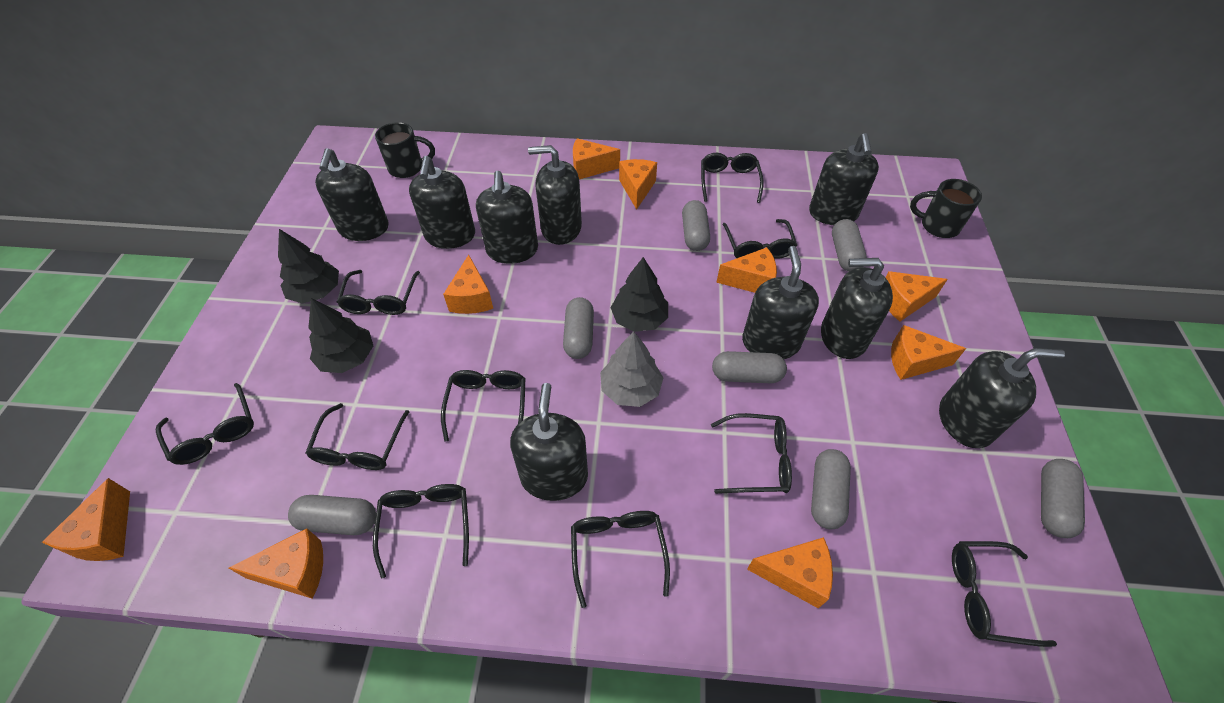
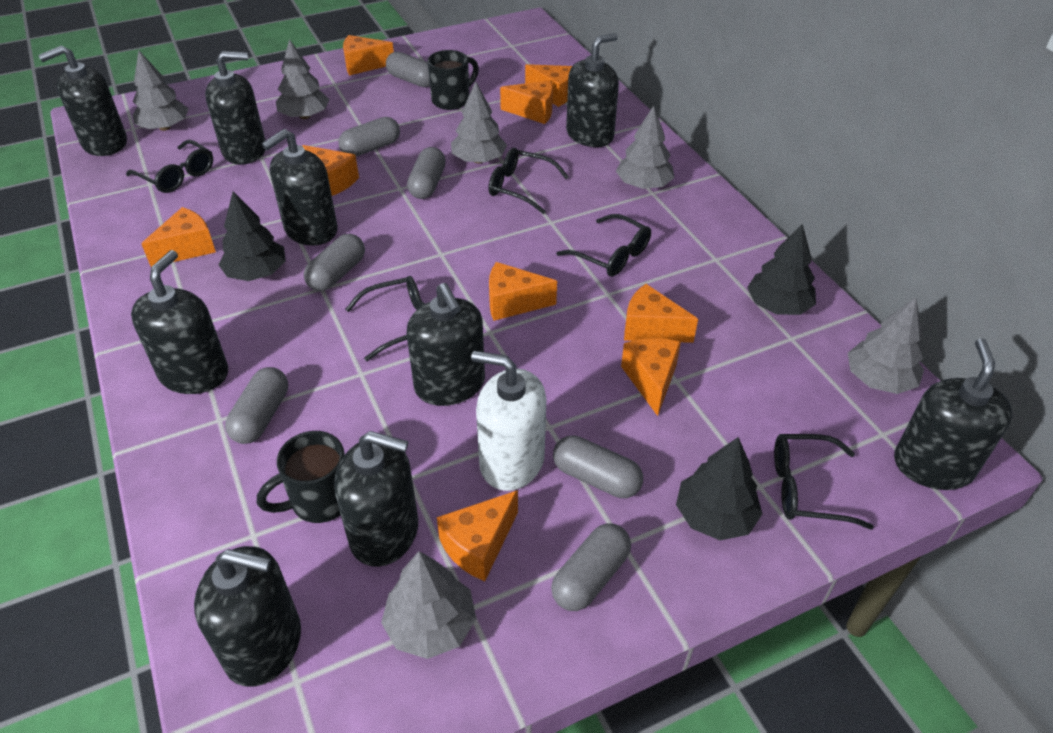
black glasses: [156,383,254,465] [305,403,409,470] [337,270,420,315] [373,484,469,578] [441,370,525,442] [571,511,670,608] [701,153,764,203] [711,413,792,494] [722,219,797,259] [952,541,1057,647] = 10 -> [126,140,213,193] [345,276,425,361] [488,148,569,214] [556,214,651,277] [774,434,874,529] = 5
grey tree: [600,331,663,407] = 1 -> [132,51,189,131] [276,39,330,119] [381,551,476,659] [451,82,507,163] [616,106,675,189] [848,297,924,394] = 6
white soap dispenser: none = 0 -> [471,351,546,491] = 1

